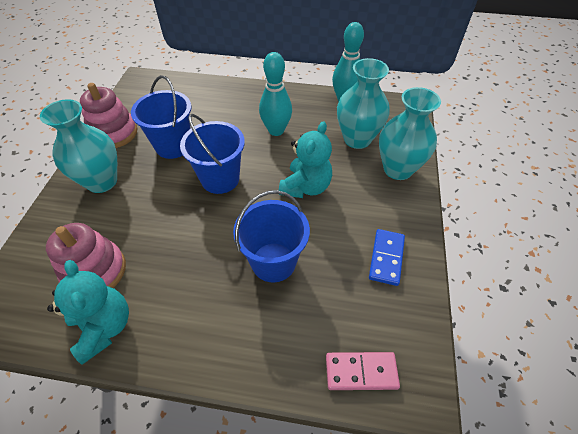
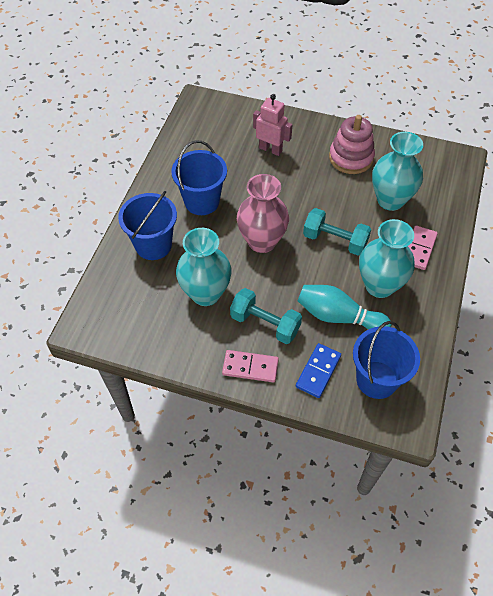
pink domino: [326,352,400,390] = 1 -> [222,350,279,382] [408,225,438,270] = 2
pink robot: none = 0 -> [253,94,292,156] = 1
pink stacking toy: [46,223,126,288] [80,83,138,148] = 2 -> [329,115,375,174] = 1
pink vase: none = 0 -> [237,174,289,253] = 1
turquoise bowling pin: [259,52,292,136] [332,22,364,102] = 2 -> [298,285,391,329] = 1
turquoise dumbbell: none = 0 -> [230,288,302,344] [303,208,371,256] = 2
turquoise teddy bear: [47,260,129,364] [279,121,332,198] = 2 -> none = 0

